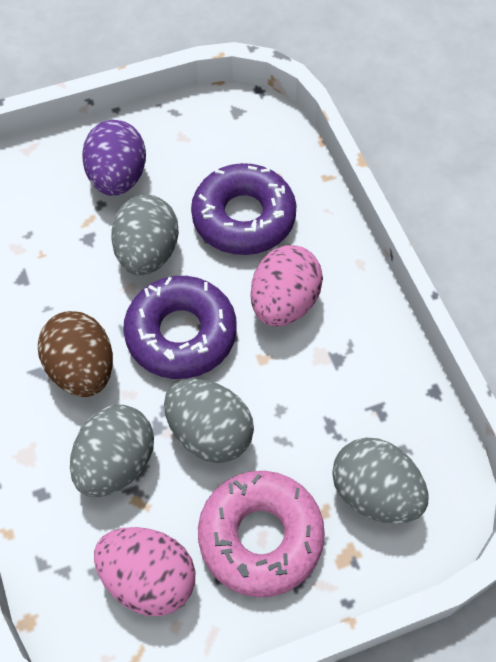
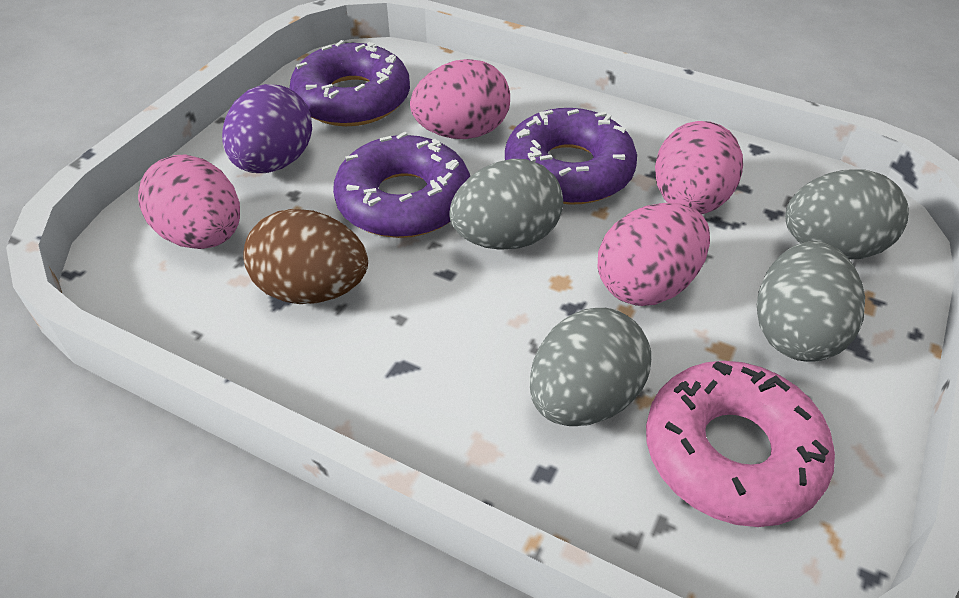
pink egg: [94,527,195,616] [250,245,323,327] = 2 -> [138,154,240,249] [410,59,510,139] [598,203,710,306] [655,121,743,214] = 4
purple donut: [123,276,237,379] [191,163,297,255] = 2 -> [290,40,410,126] [333,131,470,238] [505,108,637,205] = 3

